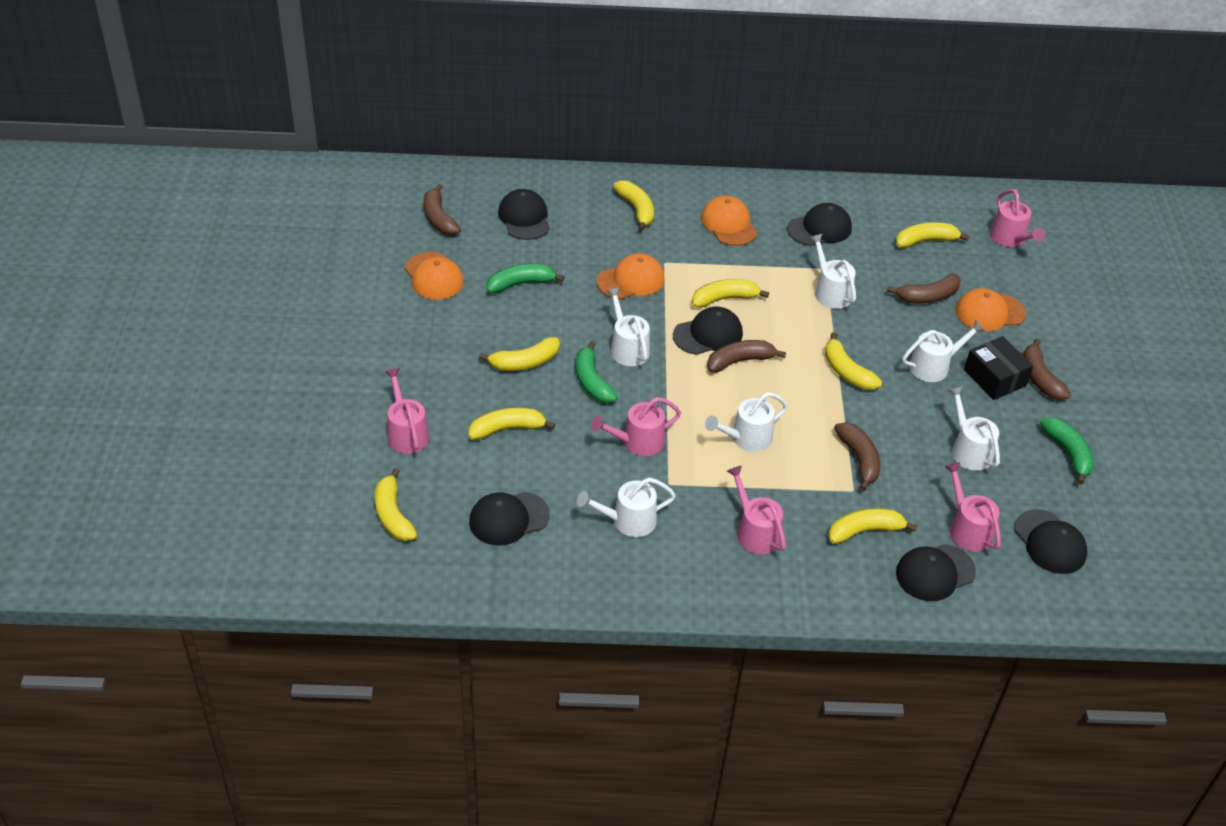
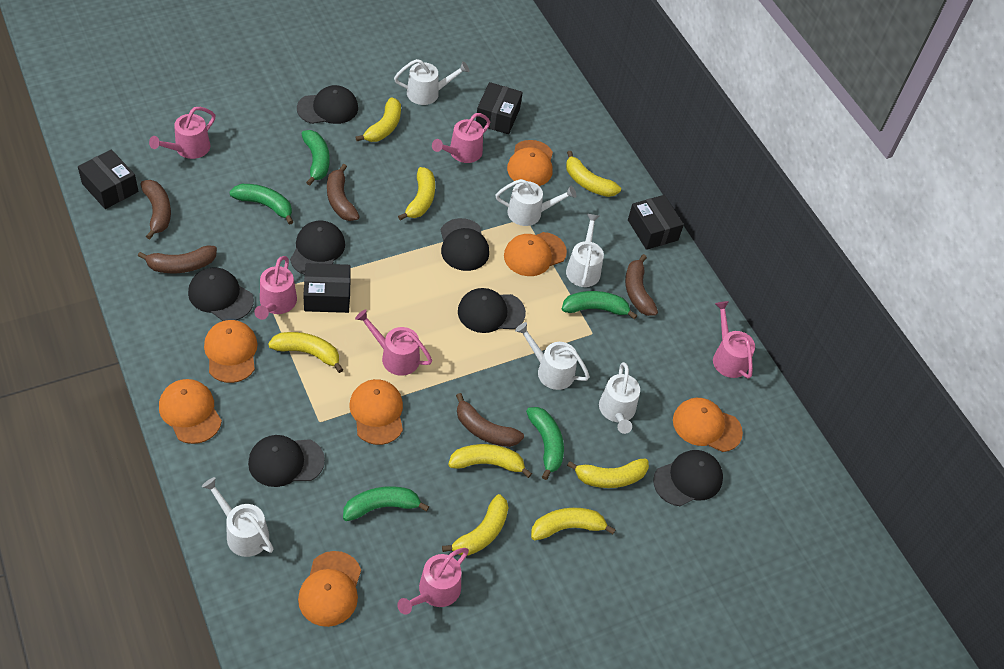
black box: [964,336,1033,400] = 1 -> [78,150,138,209] [303,263,351,313] [476,82,523,134] [628,195,684,250] = 4
black cap: [469,492,550,545] [498,189,550,240] [673,307,743,355] [787,203,852,246] [896,544,976,601] [1014,510,1087,574] = 6 -> [188,268,254,321] [248,435,325,487] [290,221,345,275] [297,85,358,124] [441,218,489,271] [458,288,526,333] [653,450,723,506] = 7
green banana: [487,264,565,293] [576,341,618,403] [1040,417,1094,484] = 3 -> [230,184,293,225] [301,130,330,186] [343,486,429,521] [526,407,564,480] [562,291,637,319] = 5
orange cap: [405,252,464,300] [597,253,665,300] [701,196,757,246] [956,288,1026,331] = 4 -> [159,379,222,444] [204,320,258,383] [298,551,361,627] [350,379,403,445] [504,232,567,276] [507,140,553,186] [673,398,743,452] = 7
pink watering can: [385,368,429,454] [591,397,681,456] [727,465,786,554] [944,462,1001,551] [990,189,1045,247] = 5 -> [149,107,215,159] [254,256,297,320] [355,309,432,376] [397,548,469,615] [432,113,490,163] [713,301,755,379] = 6

